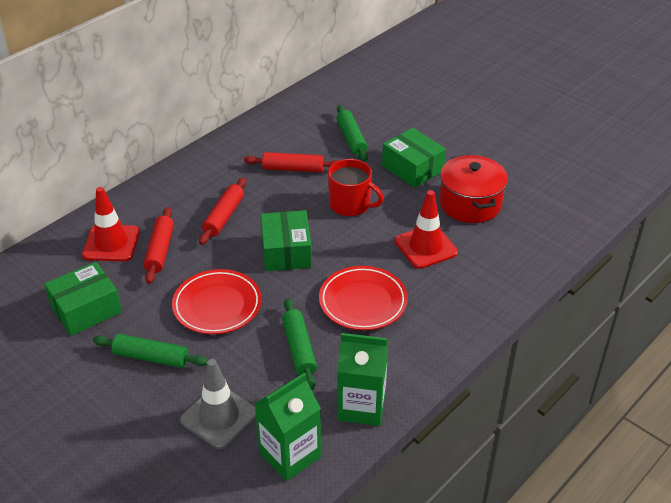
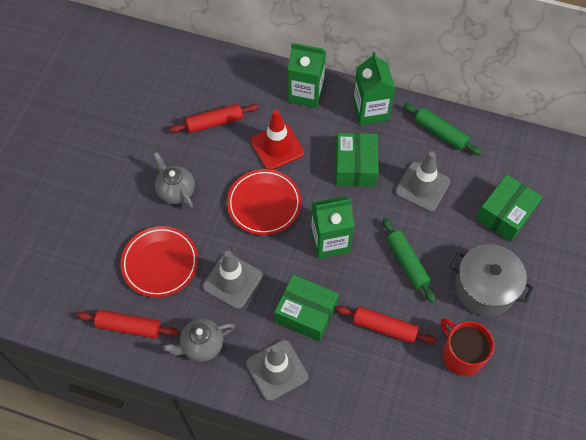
green carton: [255,373,321,481] [337,333,388,426] = 2 -> [288,43,326,108] [311,196,354,259] [353,51,395,125] = 3
green rolling pin: [93,334,208,368] [282,298,317,390] [337,105,368,162] = 3 -> [383,218,436,303] [403,103,482,155] = 2
grey pot: none = 0 -> [450,244,534,316] = 1
grey teapot: none = 0 -> [153,152,195,209] [163,318,235,362] = 2
grey traffic cone: [180,359,256,449] = 1 -> [203,251,262,309] [246,340,308,401] [395,152,450,212] = 3
red pot: [440,155,508,223] = 1 -> none = 0
red traffic cone: [82,187,140,261] [395,190,458,269] = 2 -> [251,110,304,170] = 1

